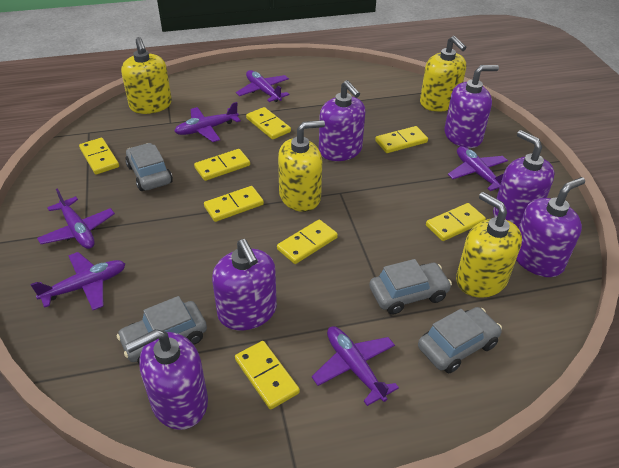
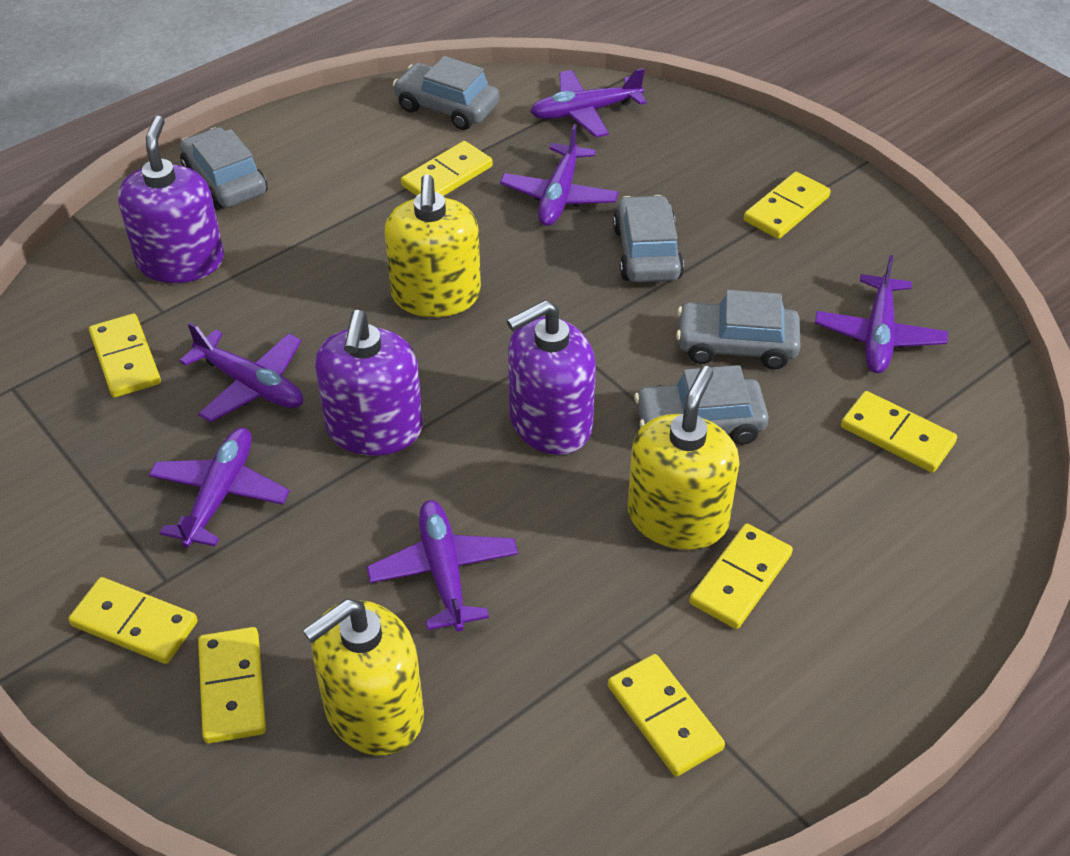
grey car: [116,296,207,364] [125,143,173,191] [369,259,452,314] [418,307,502,373] = 4 -> [180,127,268,210] [393,56,500,130] [613,195,684,282] [634,365,769,445] [676,290,800,369] = 5
purple soap dispenser: [125,329,208,430] [212,239,277,330] [319,80,365,161] [445,65,499,148] [493,130,555,228] [516,177,585,277] = 6 -> [118,116,224,283] [315,310,423,456] [507,300,596,455] = 3
yellow soap dispenser: [121,37,172,114] [278,120,325,212] [420,36,466,112] [456,192,522,298] = 4 -> [302,599,424,755] [384,174,481,317] [627,366,740,550] = 3

